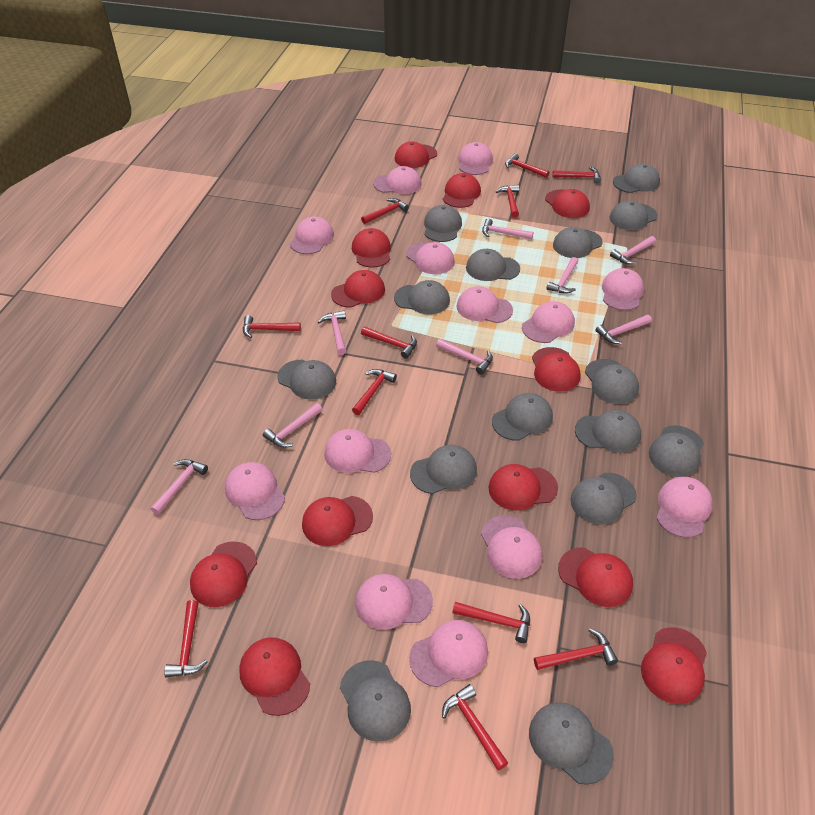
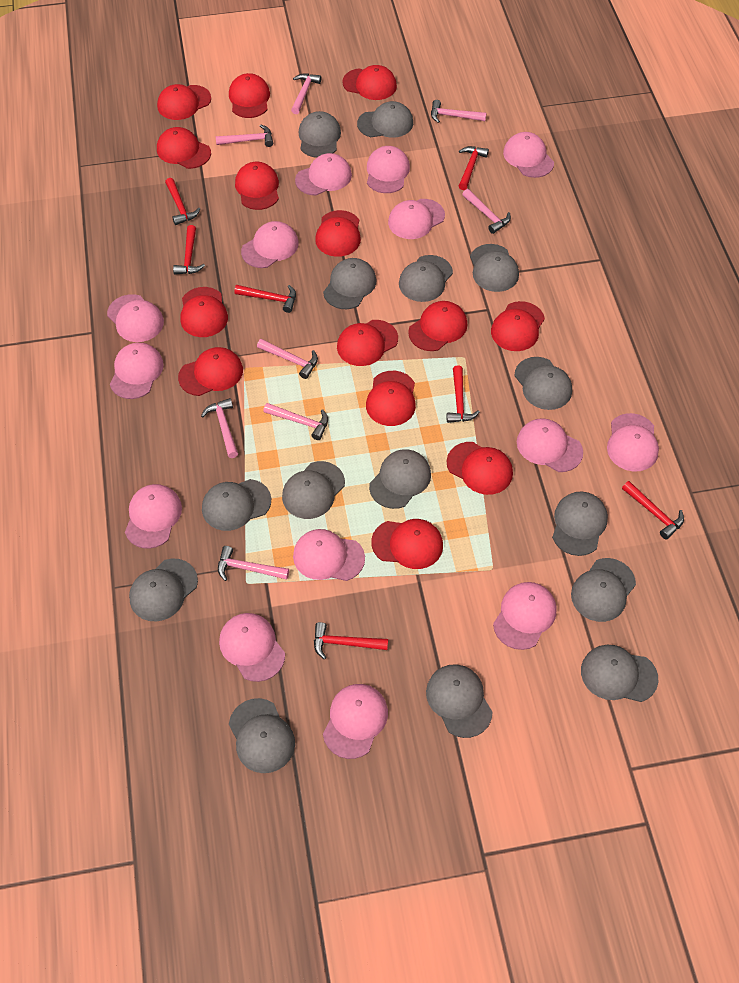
pink cap: [225,462,285,520] [290,217,334,254] [324,429,391,473] [355,574,433,630] [373,166,422,194] [406,242,455,274] [409,620,488,687] [456,286,513,323] [458,142,493,175] [481,515,542,579] [522,301,575,343] [602,268,644,311] [657,477,713,538] = 13 -> [107,294,164,342] [110,343,164,399] [125,484,182,549] [219,613,285,682] [241,221,299,268] [293,529,365,581] [295,153,352,196] [323,684,388,759] [367,146,410,193] [388,199,445,239] [493,582,557,650] [503,132,554,178] [517,418,583,472] [607,413,659,471] = 14
red cap: [190,542,257,607] [239,637,310,716] [302,496,373,546] [331,270,385,308] [352,228,391,267] [395,141,437,168] [443,173,481,208] [488,464,558,511] [532,347,581,392] [545,189,590,218] [558,547,633,607] [641,627,707,704] = 12 -> [157,84,211,120] [157,127,211,169] [178,347,243,396] [180,287,228,337] [229,73,270,118] [235,162,279,210] [315,210,361,257] [337,320,398,366] [342,65,397,100] [366,371,416,426] [371,519,443,569] [408,301,467,351] [447,442,513,495] [491,301,545,351] = 14
red hammer: [164,600,207,678] [243,315,301,338] [352,369,397,415] [361,198,409,224] [361,326,417,359] [442,684,508,770] [453,602,530,643] [496,185,519,218] [505,153,549,178] [534,629,618,670] [552,167,601,183] = 11 -> [165,178,200,225] [173,225,205,274] [234,285,296,313] [314,622,388,659] [447,365,480,423] [459,146,489,190] [622,481,684,539] = 7

